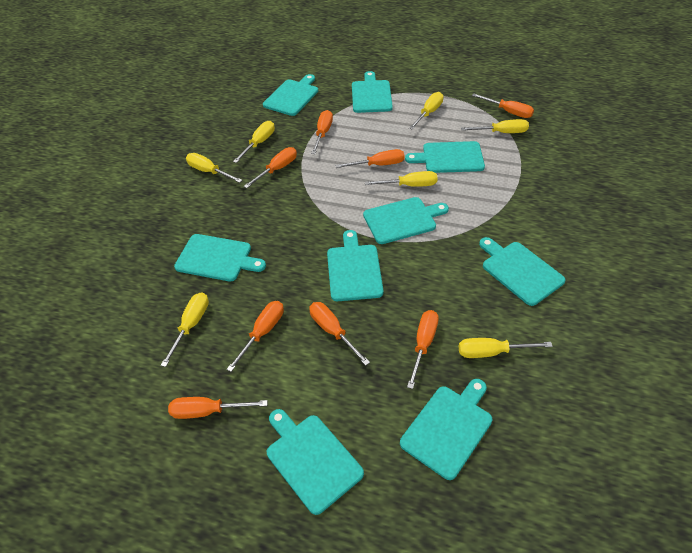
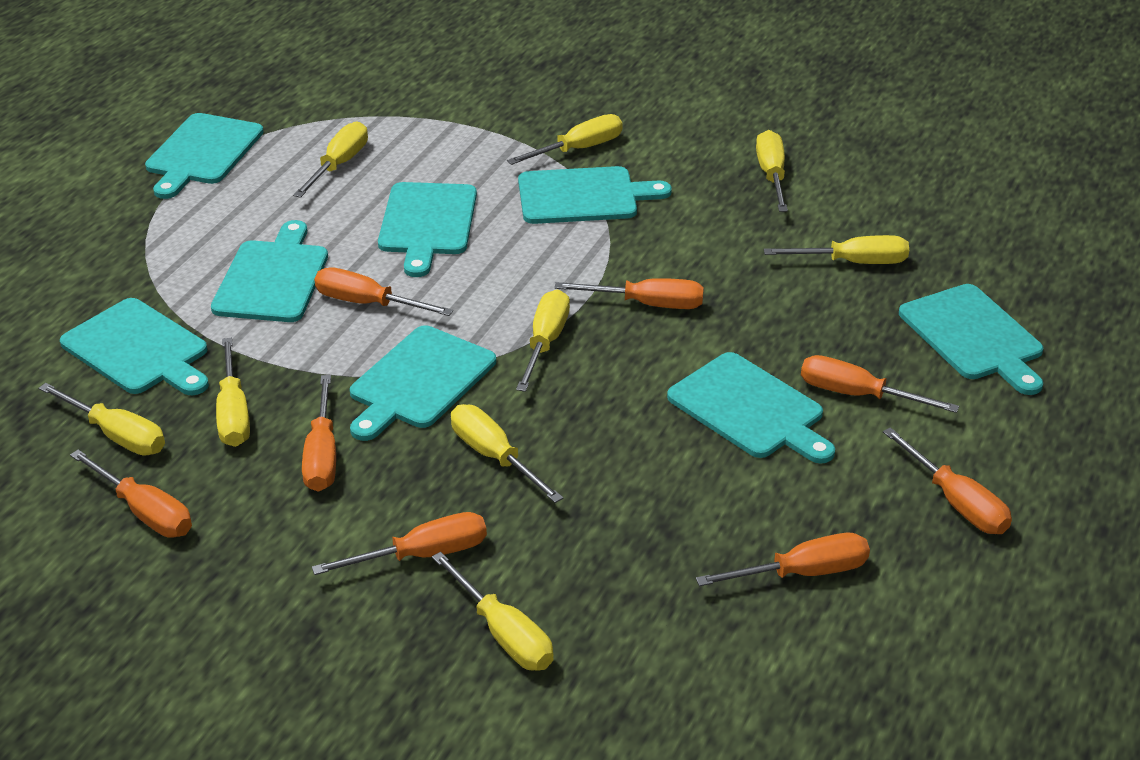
turquoise cutting board: [174,234,266,282] [263,74,318,116] [267,409,364,515] [327,230,384,301] [352,71,393,113] [363,197,449,244] [400,379,492,480] [405,141,485,173] [479,237,566,306] = 9 -> [60,298,209,396] [145,113,264,199] [211,220,328,322] [350,325,496,441] [378,182,477,277] [518,166,672,224] [667,352,835,464] [899,284,1043,395] = 8
yellow screwdriver: [161,292,209,367] [186,153,242,183] [233,121,275,163] [365,171,438,187] [409,92,444,130] [459,338,553,358] [461,119,529,133] = 7 -> [38,383,165,455] [216,338,250,447] [293,121,368,198] [432,552,554,671] [451,404,563,503] [507,114,623,165] [516,289,570,392] [756,130,788,212] [764,235,909,264] = 9

